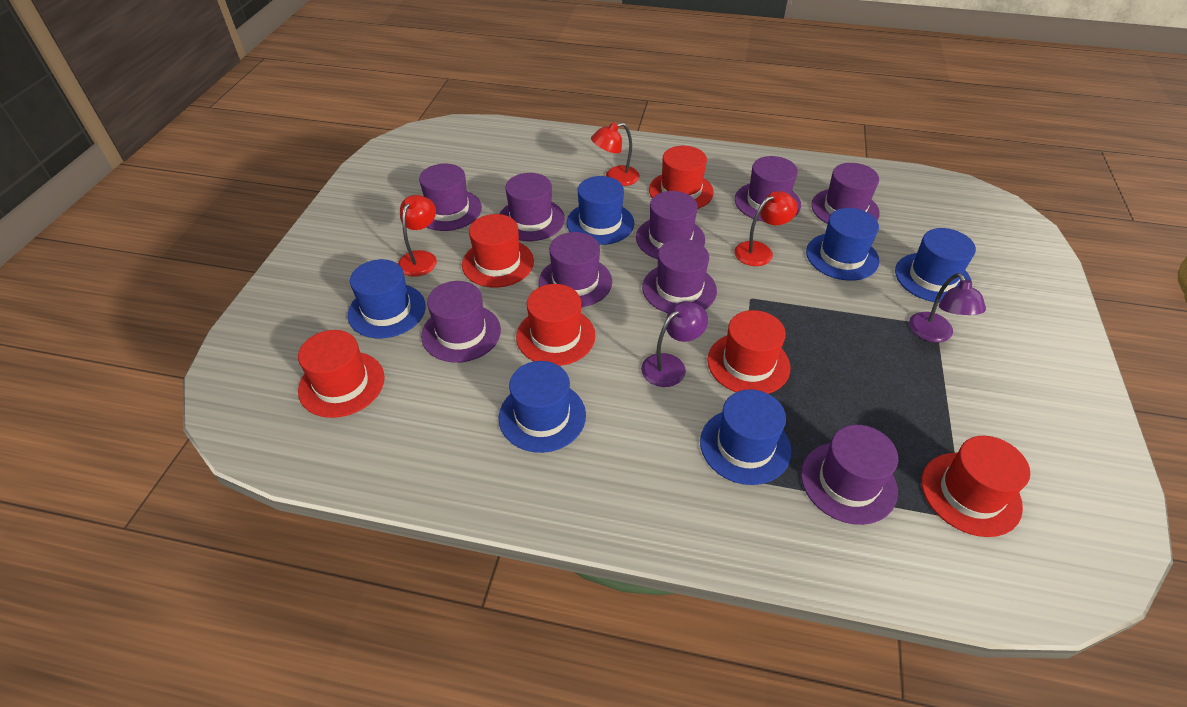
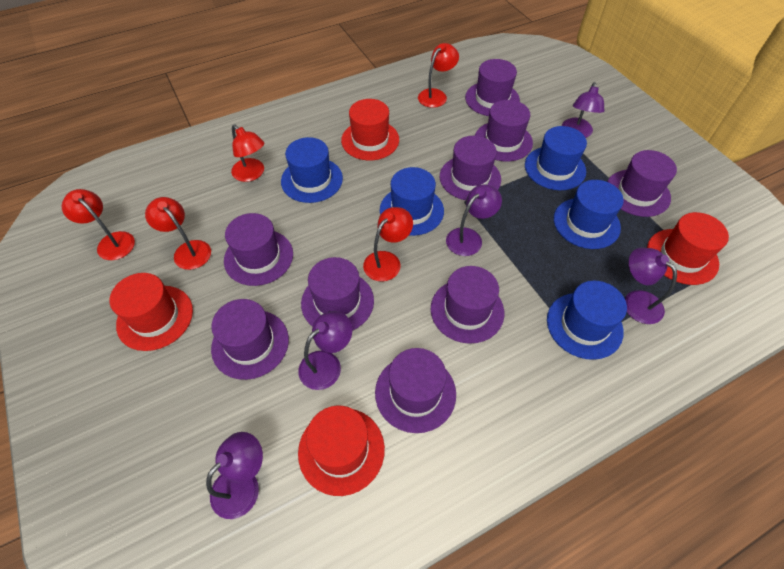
blue hat: [348,259,426,338] [499,361,586,453] [567,176,634,245] [700,389,792,485] [806,208,879,281] [895,228,976,303] = 6 -> [281,137,343,203] [380,167,444,236] [525,126,587,190] [547,281,627,360] [554,180,624,249] = 5
purple lamp: [641,301,708,387] [909,273,986,342] = 2 -> [206,432,263,519] [298,311,352,390] [446,184,502,256] [562,82,605,138] [625,248,677,324] = 5
red hat: [298,330,385,418] [462,214,534,287] [516,284,596,366] [649,146,714,209] [708,310,790,394] [922,436,1030,537] = 6 -> [110,273,193,351] [298,406,385,496] [341,99,399,160] [647,212,729,285] = 4
red lamp: [398,195,437,277] [591,123,640,186] [734,191,798,266] = 3 -> [61,189,135,260] [145,197,211,270] [231,125,264,182] [363,207,413,281] [418,43,459,108] = 5

